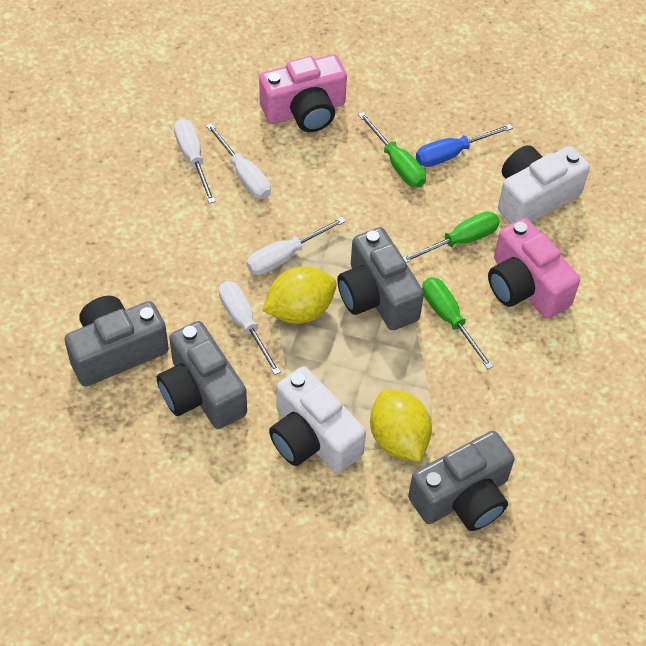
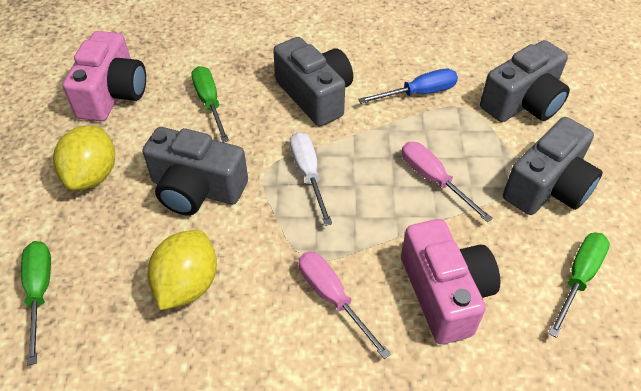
pink screwdriver: none = 0 -> [299,252,391,359] [402,142,493,222] = 2
white camera: [269,367,366,473] [498,145,590,224] = 2 -> none = 0
white screwdriver: [174,119,216,204] [206,123,271,199] [219,281,281,375] [247,217,346,275] = 4 -> [290,132,332,226] = 1

